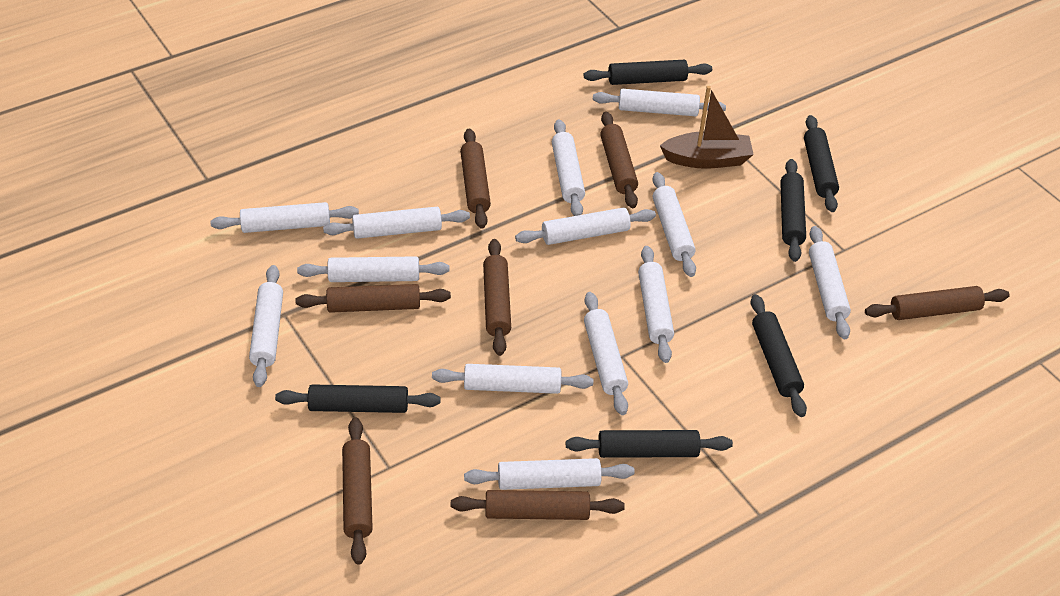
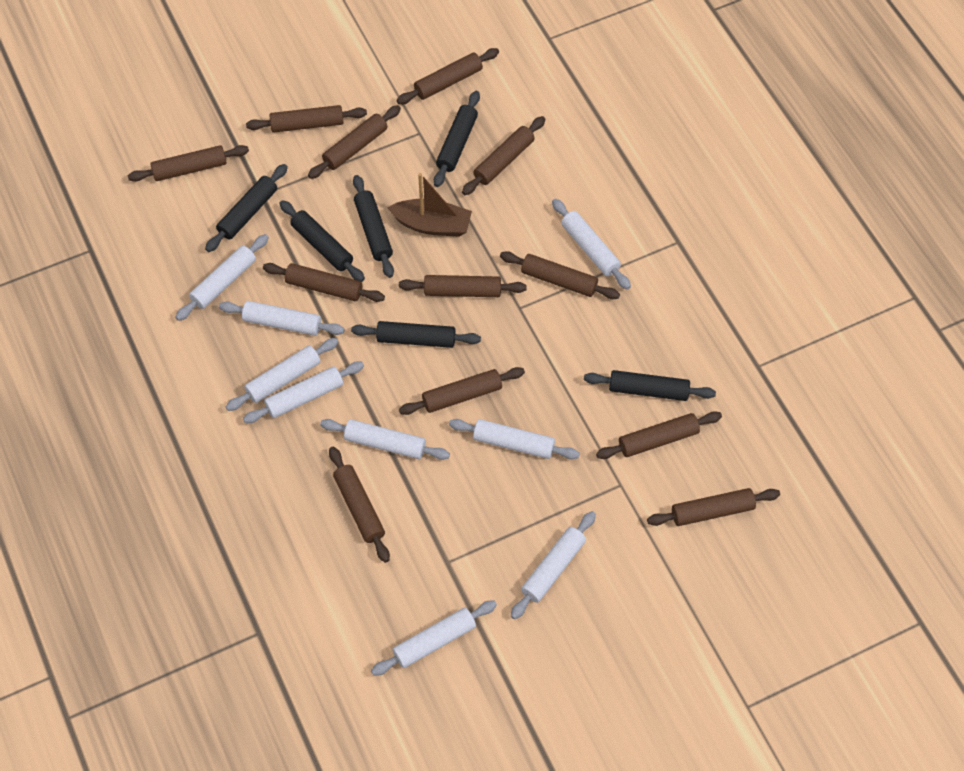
brown rolling pin: [295,284,451,313] [342,418,373,565] [451,490,625,520] [460,129,491,229] [483,239,511,356] [600,112,638,208] [865,286,1010,320] = 7 -> [128,145,249,182] [246,105,367,133] [263,263,385,302] [308,105,401,179] [329,447,390,563] [397,48,499,104] [399,275,527,297] [399,367,525,415] [462,116,545,195] [500,251,620,299] [596,411,722,459] [647,488,780,526] = 12
white rolling pin: [210,202,359,233] [249,265,283,387] [297,256,449,282] [323,207,470,239] [432,364,593,394] [464,458,635,490] [515,208,656,245] [552,119,585,216] [584,292,628,415] [593,89,726,116] [638,246,674,363] [652,172,696,277] [809,226,851,339] = 13 -> [175,234,269,321] [219,301,345,336] [226,338,338,411] [243,362,364,423] [320,419,450,460] [371,600,497,676] [449,419,580,459] [511,511,596,619] [552,199,631,290] = 9

